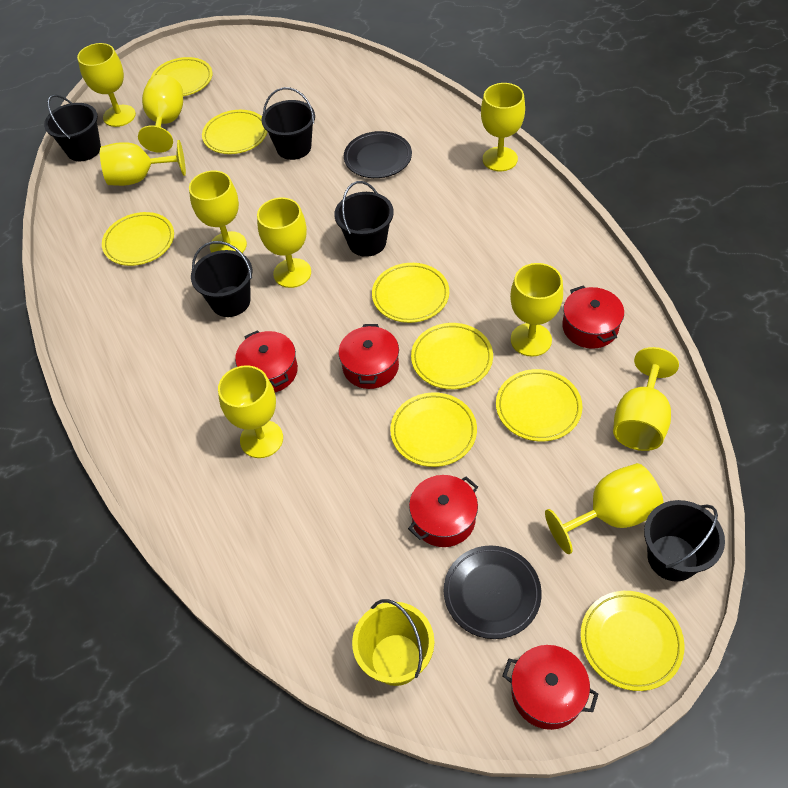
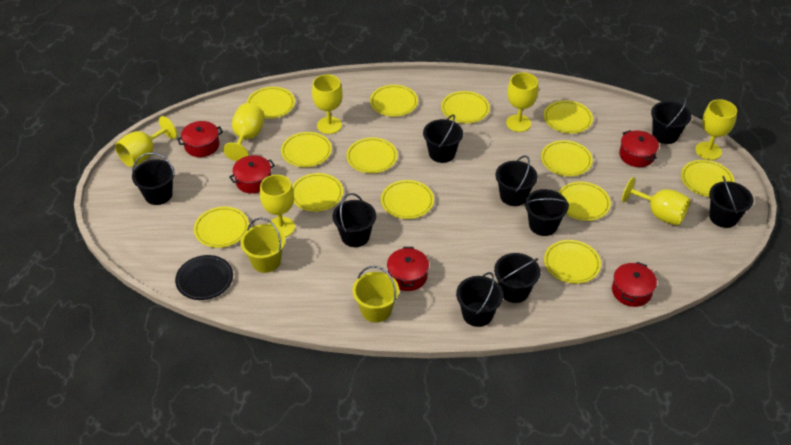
black bucket: [44,95,101,161] [191,241,253,317] [261,87,315,160] [334,181,394,257] [644,500,725,582] = 5 -> [132,152,175,205] [333,193,376,247] [423,114,463,163] [456,272,503,327] [494,253,540,303] [495,155,538,206] [524,189,569,236] [651,98,691,144] [709,176,754,228] = 9
black plate: [344,131,412,178] [444,545,542,639] = 2 -> [175,255,233,300] = 1
yellow bucket: [352,599,434,686] = 1 -> [241,218,286,273] [352,266,399,323] = 2
yellow goblet: [77,43,136,127] [100,140,186,186] [138,75,183,153] [189,170,247,253] [218,365,283,458] [257,198,311,288] [481,83,525,171] [510,263,563,357] [545,463,664,554] [613,347,679,451] = 10 -> [115,116,177,167] [223,103,264,161] [260,175,295,237] [312,74,343,134] [506,72,538,132] [622,177,691,226] [695,99,737,160] = 7
yellow plate: [102,212,174,266] [151,57,212,96] [202,110,268,154] [372,263,449,323] [390,392,477,467] [411,323,493,389] [496,369,583,441] [580,591,684,691] = 8 -> [194,207,249,248] [247,87,295,119] [281,132,332,167] [292,173,343,212] [346,138,397,173] [370,85,418,117] [381,180,434,219] [441,91,490,123] [541,140,593,176] [544,100,593,134] [544,240,601,284] [558,182,611,221] [681,160,735,197] = 13

